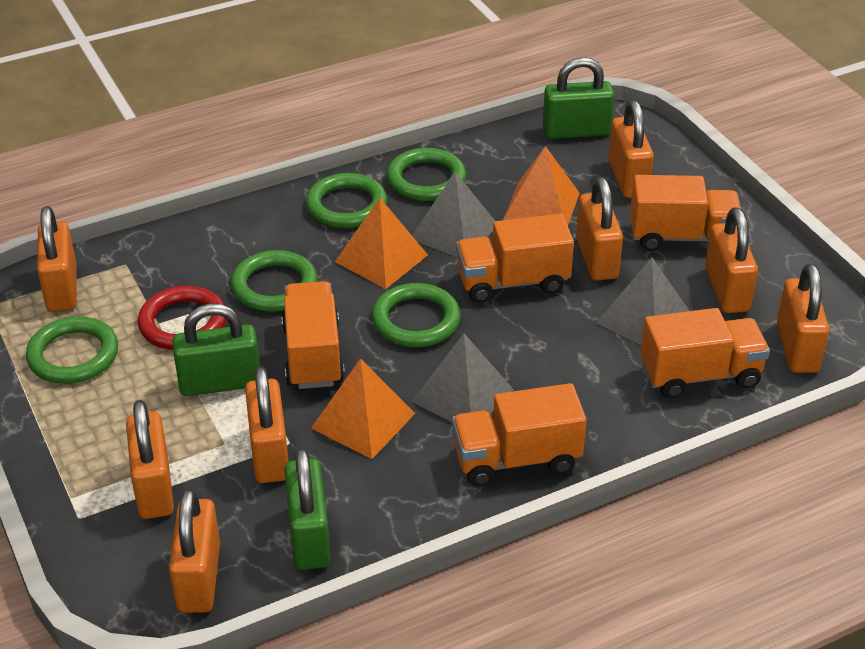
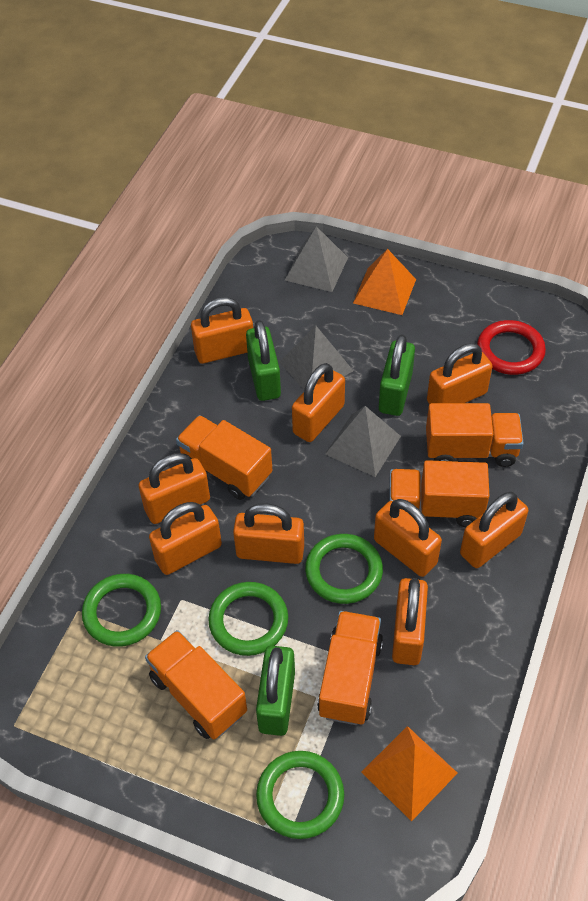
green ring: [26,316,118,384] [231,250,318,312] [306,173,387,228] [372,283,461,347] [387,148,466,201] = 5 -> [82,574,161,647] [208,582,288,656] [256,751,344,839] [305,534,383,604] = 4
orange padlock: [37,206,77,312] [126,400,174,519] [169,488,220,613] [245,366,288,483] [576,177,623,281] [608,100,654,198] [705,208,758,313] [777,264,829,373] = 8 -> [139,453,210,524] [149,502,222,575] [191,297,253,364] [233,503,304,564] [292,363,345,442] [374,499,442,577] [392,578,428,665] [427,343,492,404] [460,492,528,568] = 9
orange pyramid: [311,358,415,459] [335,198,428,289] [503,146,580,225] = 3 -> [353,249,416,315] [362,726,458,821] = 2

